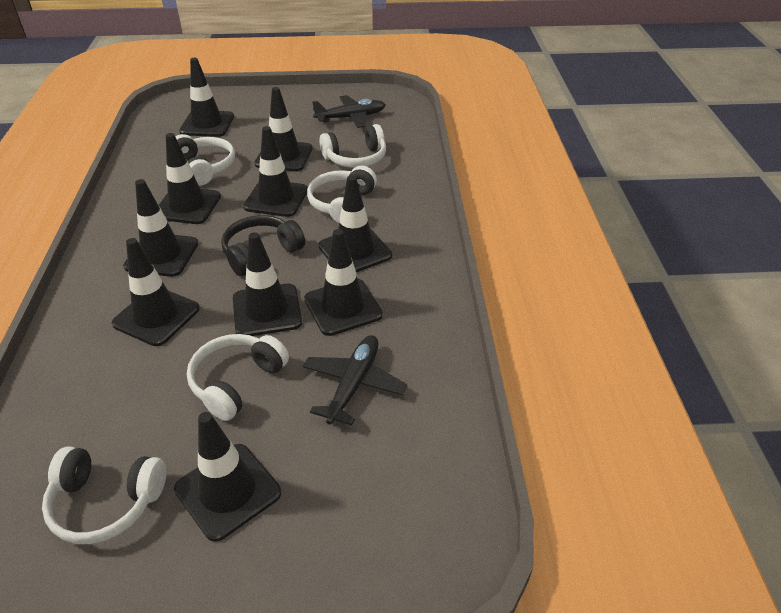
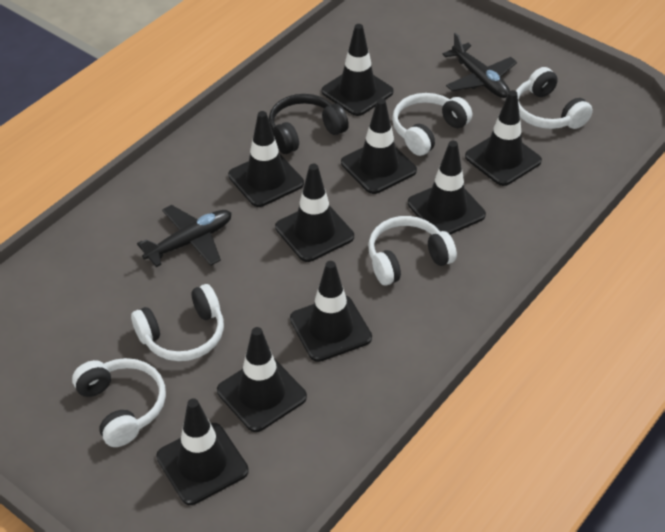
black traffic cone: [112,238,200,346] [123,179,199,277] [159,133,221,224] [174,412,281,542] [179,58,234,137] [233,232,302,336] [243,126,308,217] [254,87,313,171] [304,229,383,336] [319,175,392,272] = 10 -> [156,398,249,505] [217,327,307,432] [228,111,304,207] [275,164,354,262] [290,261,372,362] [322,24,394,116] [341,98,417,194] [408,141,486,235] [465,90,542,186] = 9

